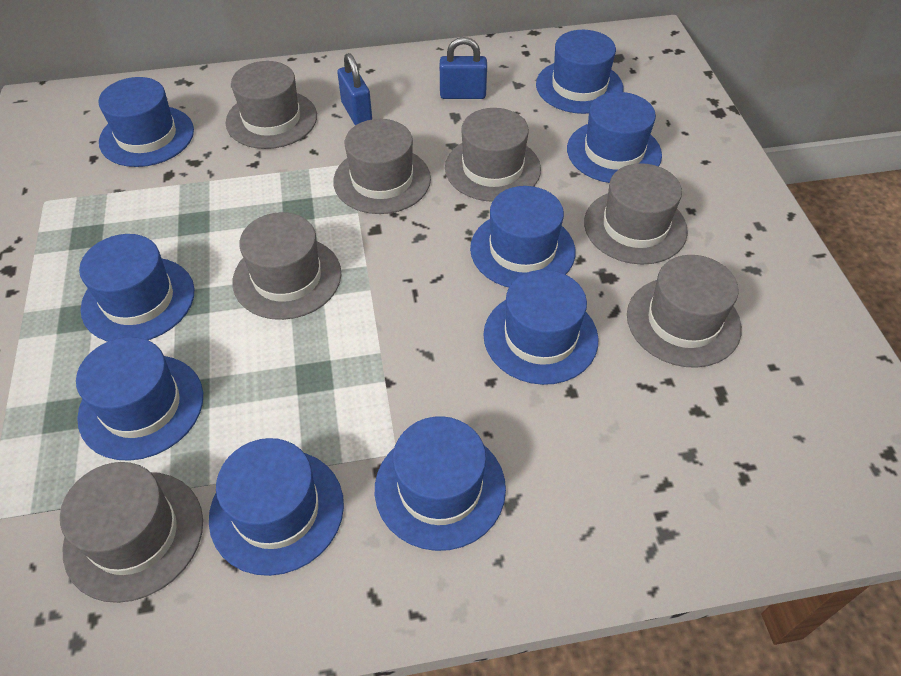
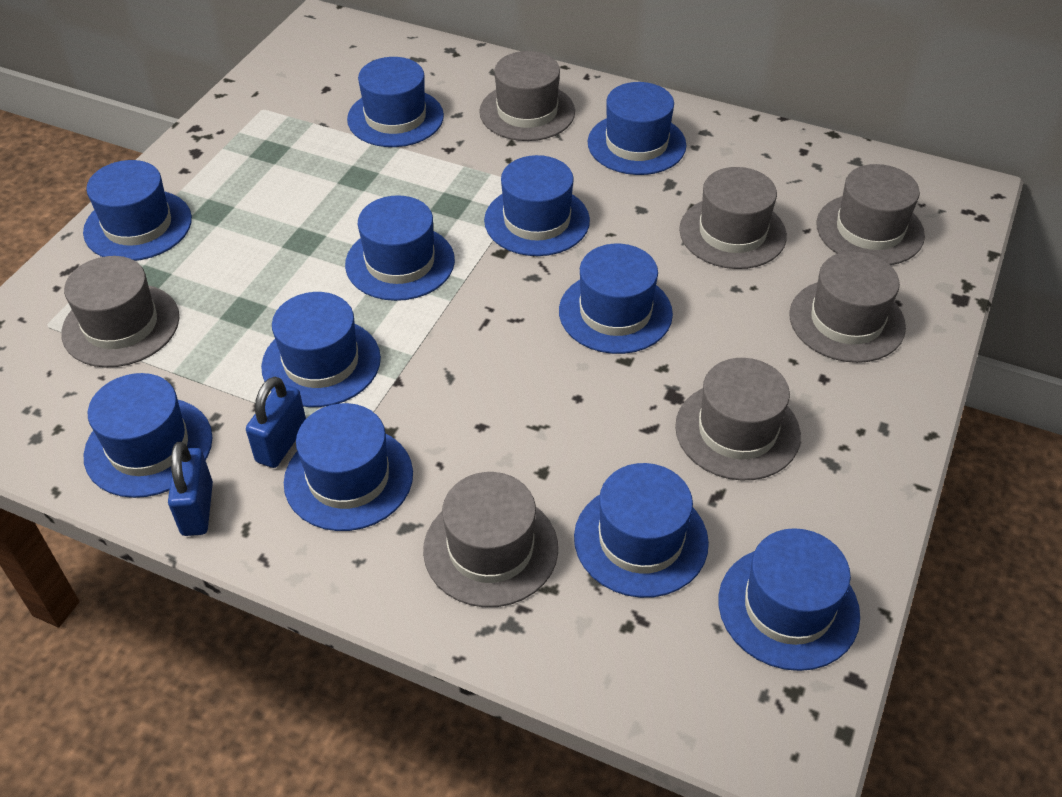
blue hat: [76,337,203,461] [79,234,194,342] [98,77,194,167] [209,438,344,576] [375,416,506,551] [470,186,575,288] [483,270,598,385] [536,30,623,114] [567,92,662,183] = 9 -> [83,160,192,261] [84,373,213,498] [261,292,381,407] [284,403,413,531] [345,195,455,301] [347,57,444,147] [484,155,590,256] [559,244,673,354] [574,463,709,598] [588,82,686,175] [718,528,860,671] = 11

